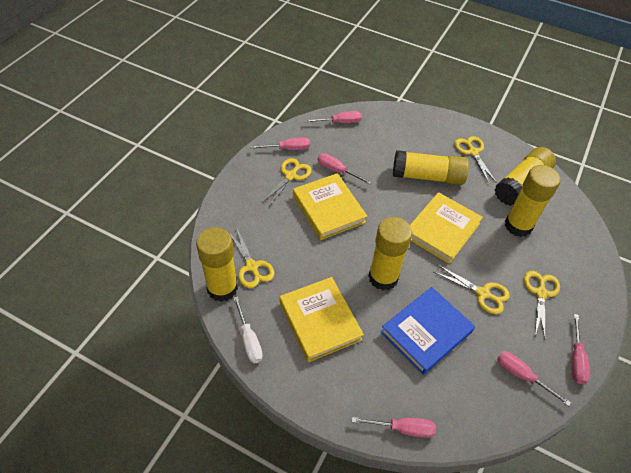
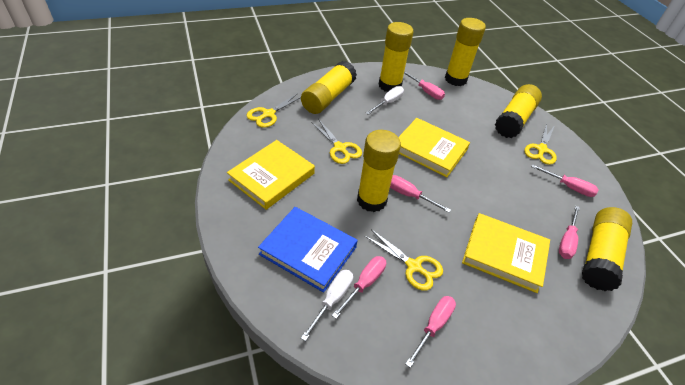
white screwdriver: [233,296,263,363] = 1 -> [301,270,353,341] [366,86,404,115] = 2
yellow glue stick: [196,227,238,302] [368,217,412,290] [393,150,469,185] [494,147,556,206] [505,165,560,237] = 5 -> [301,61,357,114] [357,130,401,212] [379,22,414,92] [445,18,486,86] [495,84,542,138] [582,207,632,291] = 6
yellow scissors: [228,227,274,288] [262,158,311,207] [434,265,510,314] [455,136,497,183] [524,271,560,338] = 5 -> [246,93,301,128] [311,119,362,164] [365,229,443,291] [524,123,557,165] = 4

